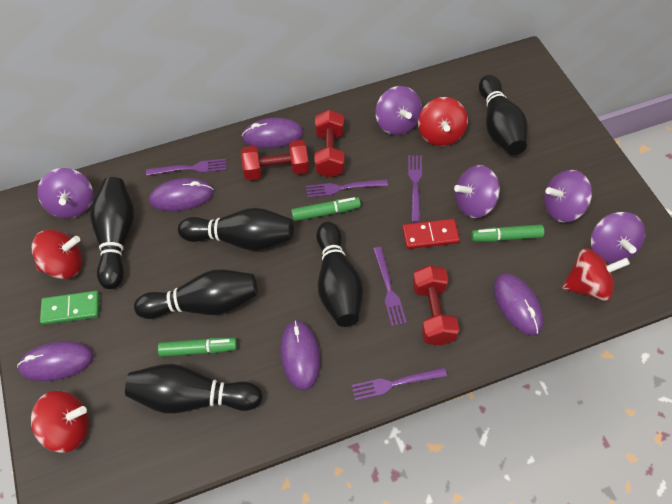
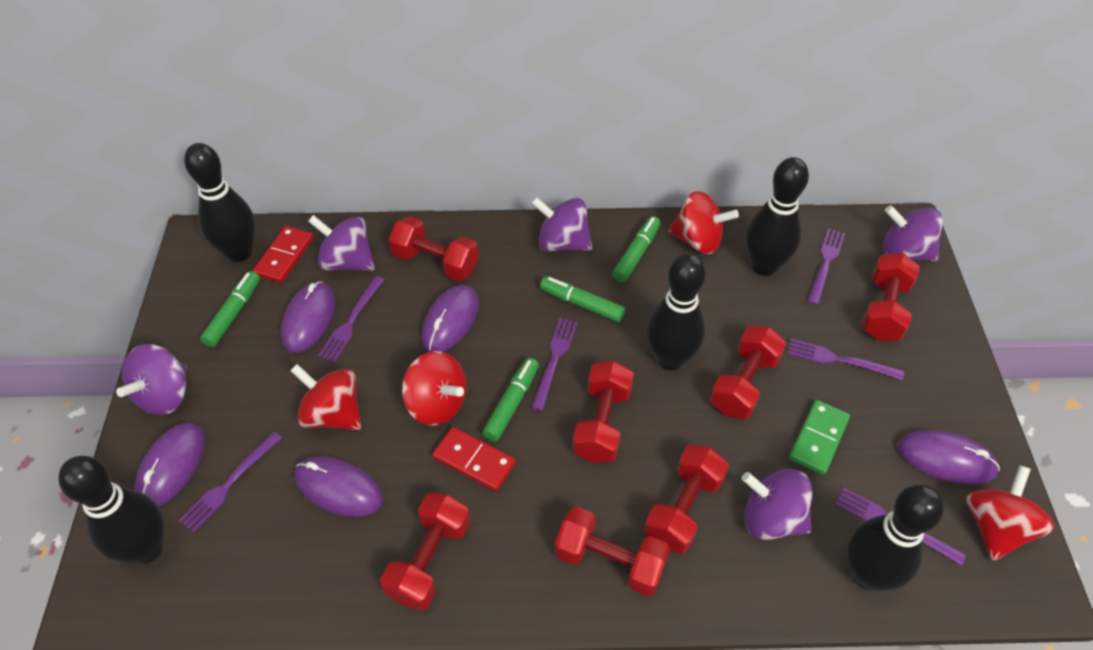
black bowling pin: [90,177,135,289] [125,364,263,414] [134,269,258,319] [178,208,294,251] [316,222,363,327] [479,75,528,155] = 6 -> [58,456,164,564] [184,143,256,262] [647,253,706,370] [746,157,809,276] [847,484,944,591] = 5
green marker: [158,338,237,357] [291,197,361,221] [471,224,544,242] = 3 -> [200,271,260,347] [482,358,539,442] [540,276,625,322] [612,216,660,282] = 4
purple fork: [146,159,226,176] [306,179,388,198] [351,367,447,401] [373,247,407,326] [408,155,422,222] = 5 -> [178,432,282,533] [318,276,384,362] [531,318,578,411] [788,339,904,380] [807,228,845,305] [835,488,966,565] = 6
red domino: [402,219,460,249] = 1 -> [253,226,313,283] [432,427,516,492] = 2
red dumbbell: [241,140,309,181] [315,110,344,177] [412,265,460,345] = 3 -> [380,493,470,610] [388,216,479,282] [555,506,670,596] [572,361,634,463] [644,444,729,554] [710,326,786,419] [862,253,920,341] = 7

